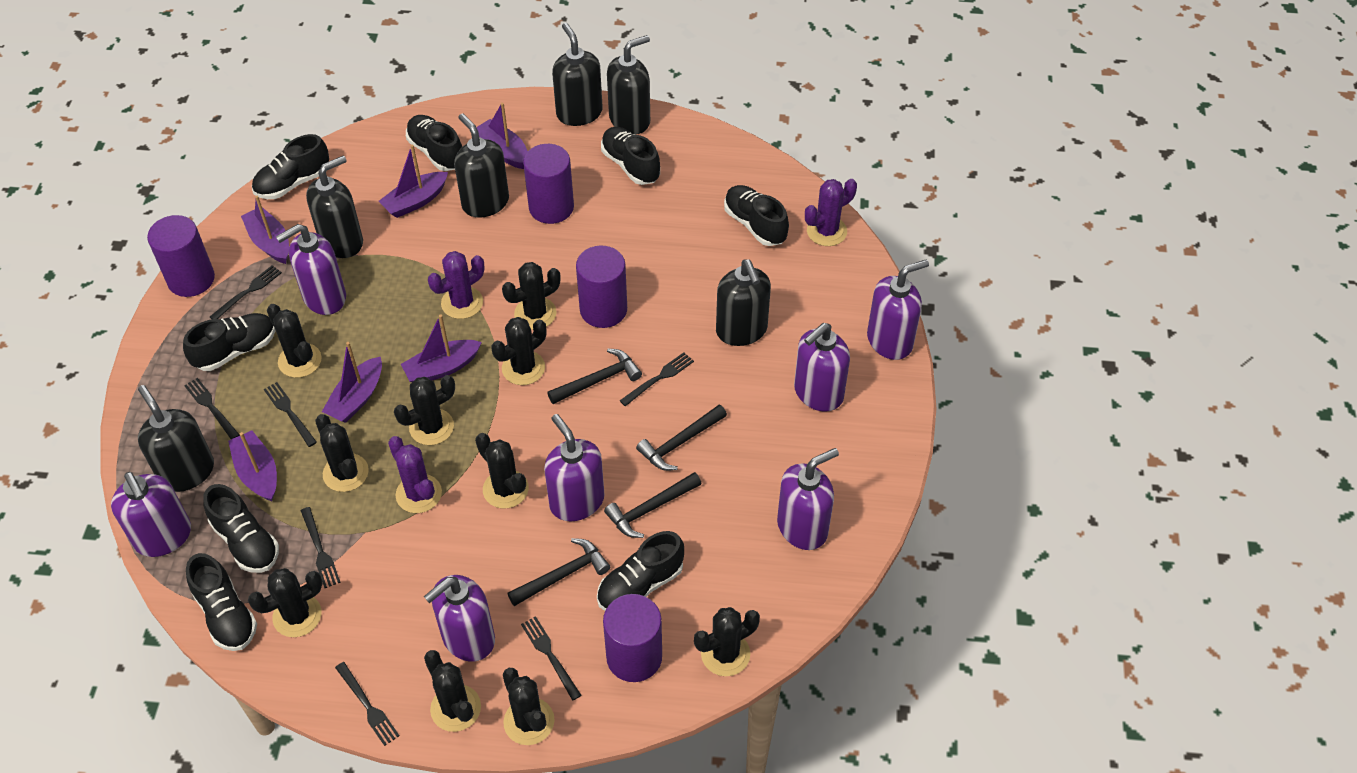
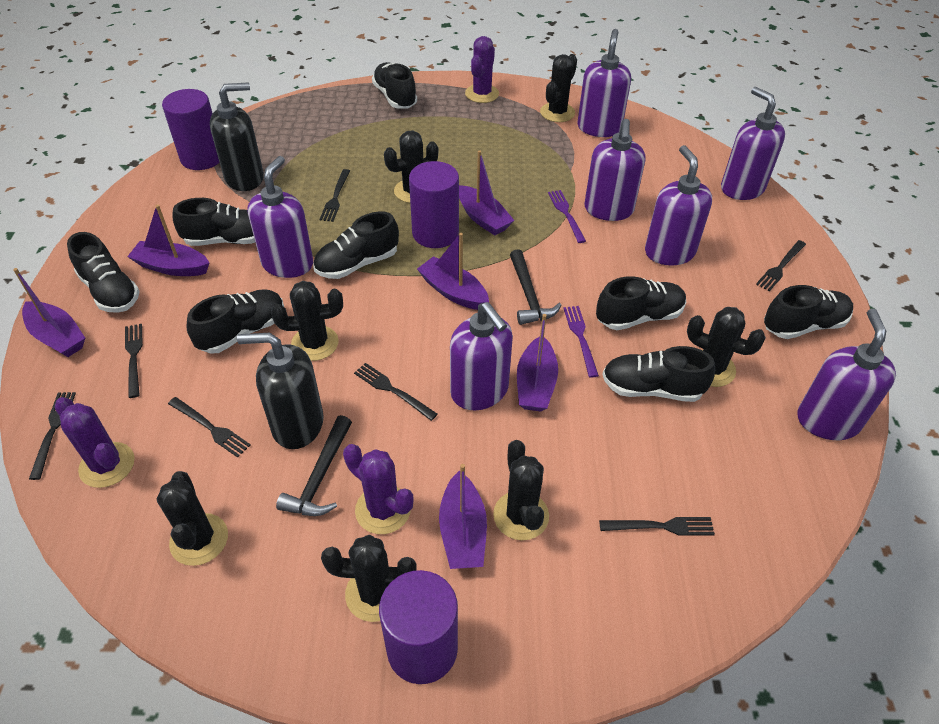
black cactus: [248,568,323,637] [267,304,322,378] [315,414,369,492] [394,375,455,445] [424,650,481,732] [475,433,529,509] [491,317,546,385] [502,262,561,330] [503,668,555,745] [694,607,760,676] = 10 -> [157,471,228,566] [271,281,343,361] [321,535,417,622] [384,131,438,203] [493,440,549,540] [540,54,577,122] [687,307,766,387] = 7
black hammer: [507,538,610,606] [547,349,642,404] [604,472,702,538] [636,405,727,471] = 4 -> [276,415,352,516] [510,249,561,325] = 2
black soap dispenser: [138,385,214,492] [306,156,363,258] [454,114,509,218] [552,23,603,126] [607,35,650,135] [716,259,771,346] = 6 -> [210,82,264,191] [237,333,324,449] = 2
purple cylinder: [147,215,215,297] [523,144,574,224] [576,246,627,328] [603,594,662,682] = 4 -> [162,89,220,170] [379,570,458,684] [409,161,459,248] = 3
purple fork: none = 0 -> [548,190,586,243] [563,306,599,378] = 2

